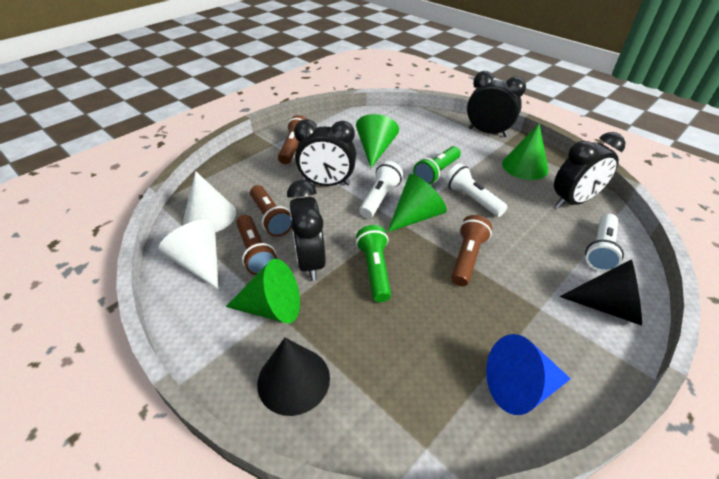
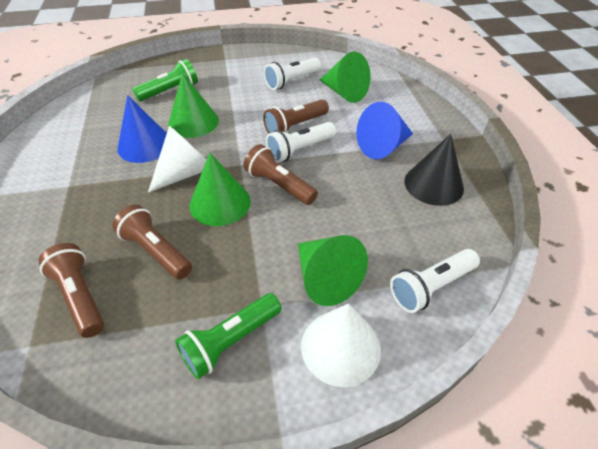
black clock: [287,180,326,281] [294,119,356,186] [467,71,526,137] [554,132,625,208] = 4 -> none = 0
black cone: [257,338,330,416] [560,259,642,326] = 2 -> [404,134,464,206] = 1
blue cone: [486,334,571,415] = 1 -> [118,95,167,163] [356,102,413,159] = 2

